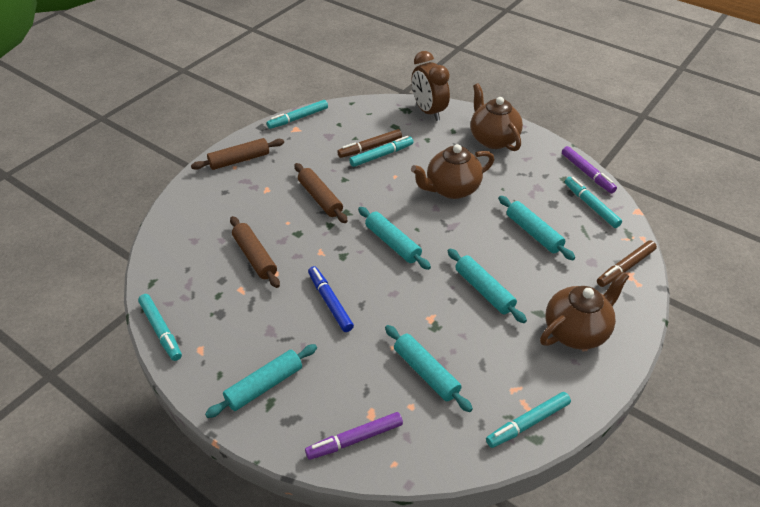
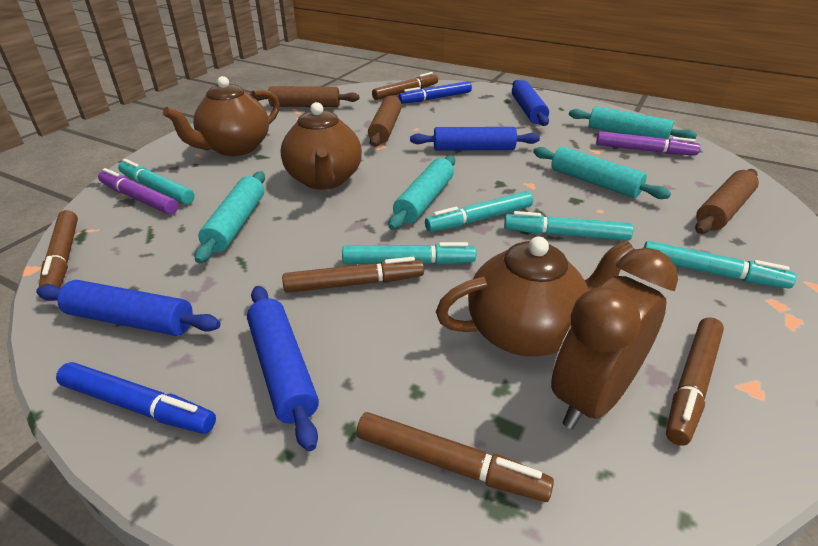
blue marker: [308,266,354,332] = 1 -> [56,362,216,434] [398,81,472,104] = 2
blue rolling pin: none = 0 -> [36,280,221,336] [247,286,319,451] [410,127,540,151] [512,80,549,126] = 4
brown marker: [337,129,402,158] [597,240,657,287] = 2 -> [39,210,78,288] [282,257,424,293] [356,412,554,502] [372,72,438,100] [666,317,724,446] = 5
turquoise rolling pin: [205,344,317,418] [358,207,431,270] [385,325,473,412] [448,248,527,323] [498,196,575,260] = 5 -> [195,171,265,263] [389,155,455,230] [533,147,671,199] [569,106,697,139] = 4

